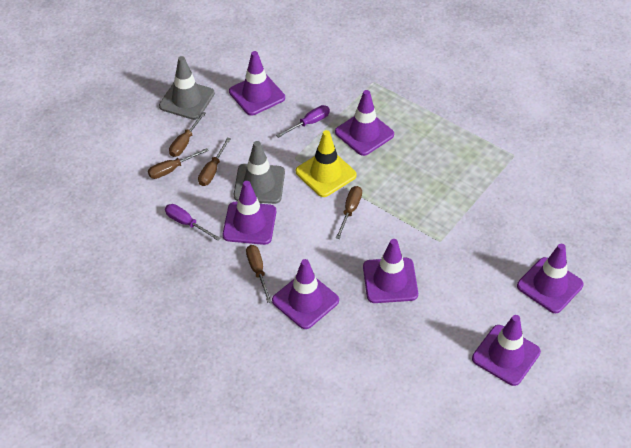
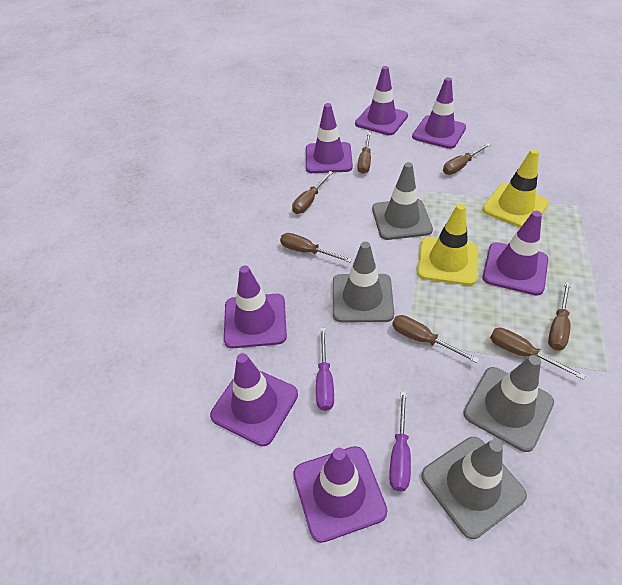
brown screwdriver: [148,148,209,179] [169,112,206,157] [198,137,231,186] [246,245,272,303] [336,186,362,239] = 5 -> [280,233,352,262] [292,171,333,214] [357,132,371,174] [392,315,479,363] [443,143,491,175] [490,328,586,380] [548,282,571,350] = 7
grey traffic cone: [159,56,215,120] [234,141,285,204] = 2 -> [333,242,394,322] [372,162,433,240] [421,437,527,539] [463,355,554,452] = 4
yellow traffic cone: [296,130,357,197] = 1 -> [417,204,478,285] [482,149,549,228] = 2

